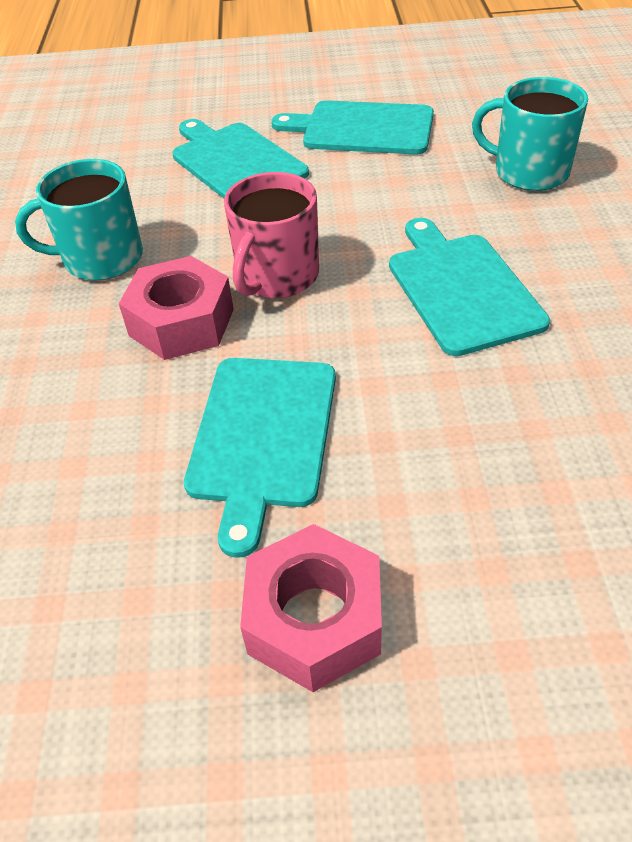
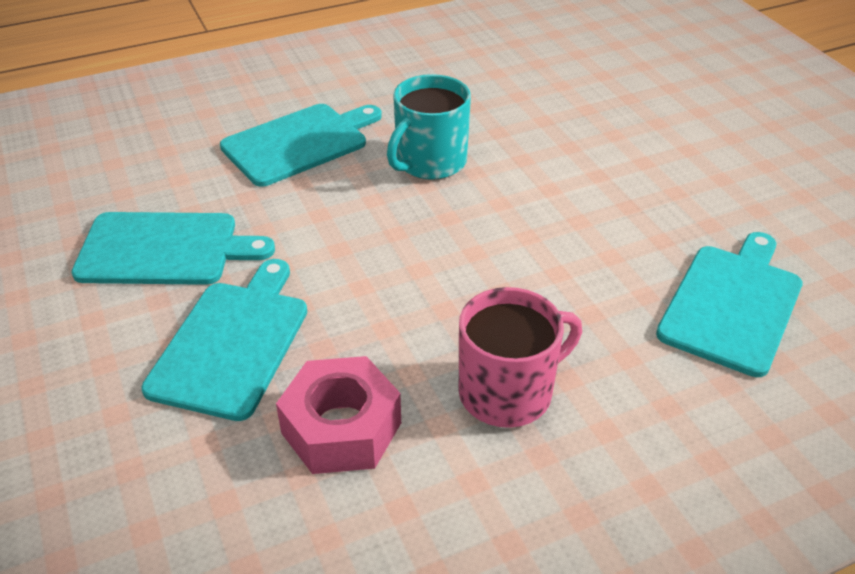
pink nut: [119,256,234,360] [240,524,382,692] = 2 -> [276,356,401,474] = 1
turquoise mug: [15,159,143,281] [472,77,588,191] = 2 -> [387,74,471,180] = 1

